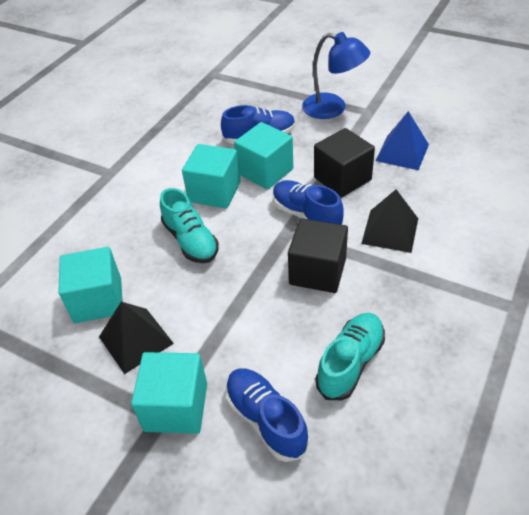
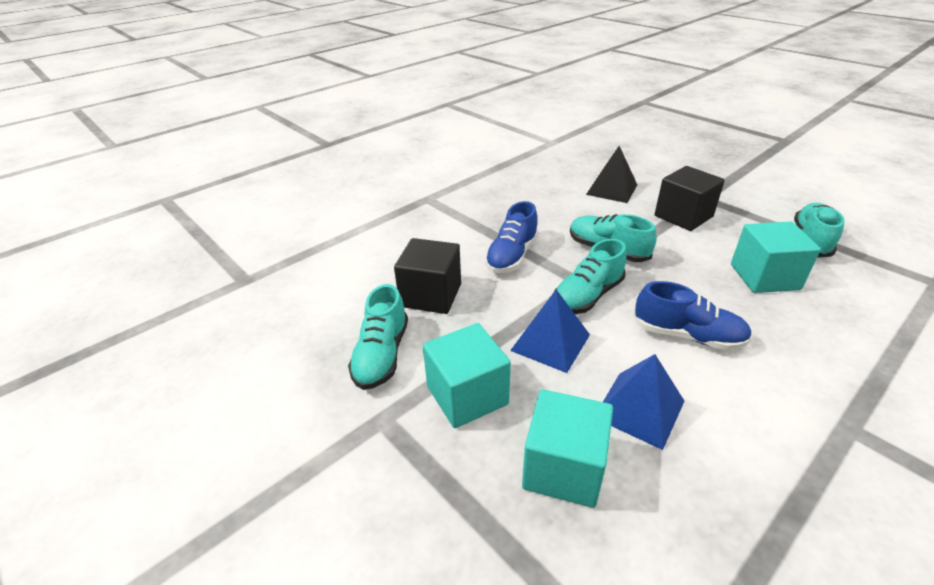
black pyramid: [99,302,174,374] [361,189,418,253] = 2 -> [586,146,637,203] = 1
blue lamp: [302,32,370,119] = 1 -> none = 0
blue pyramid: [376,111,429,170] = 1 -> [510,290,590,373] [603,354,684,450] = 2
blue shoe: [221,105,296,144] [225,368,309,462] [273,180,344,225] = 3 -> [485,201,539,273] [633,281,752,350] = 2
turquoise cube: [59,247,123,323] [131,352,207,434] [182,144,241,208] [234,122,293,190] = 4 -> [423,323,511,428] [522,389,613,508] [731,221,821,293] = 3
turquoise shoe: [160,188,219,263] [315,313,385,400] = 2 -> [348,284,408,390] [554,239,627,314] [570,214,657,262] [794,203,845,258] = 4

